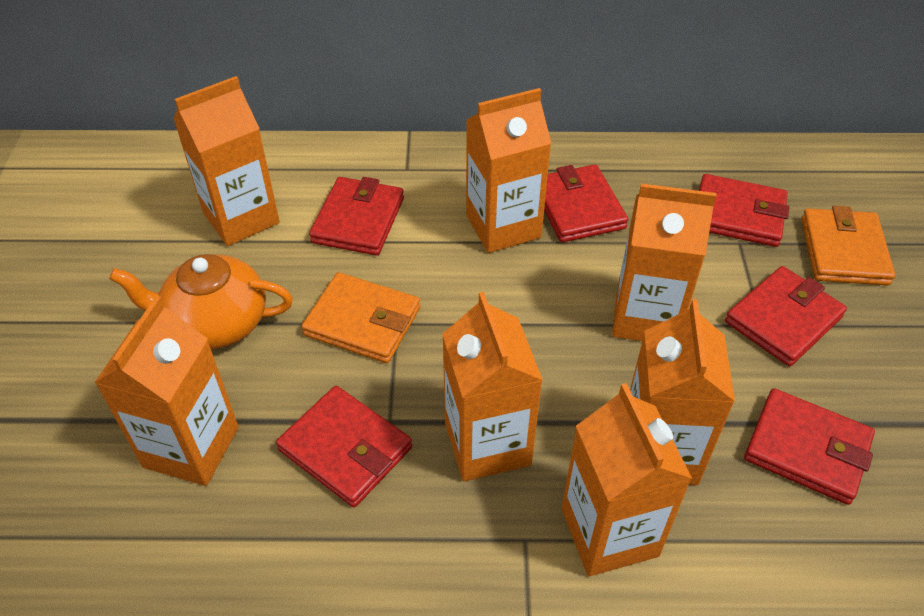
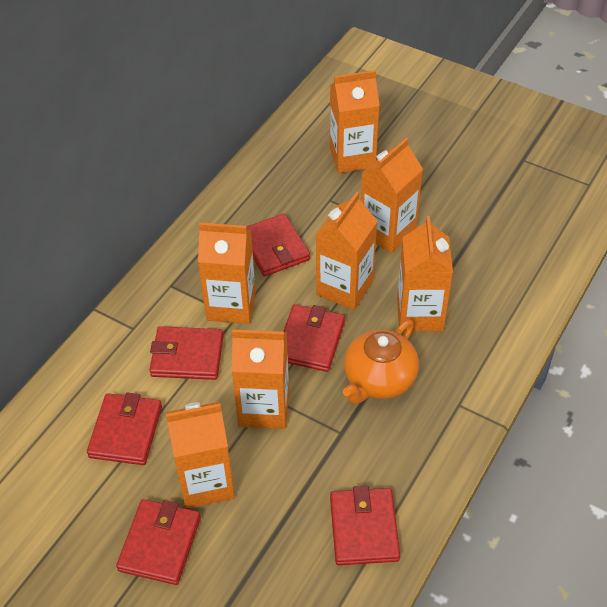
orange wallet: [301,272,420,363] [801,206,895,285] = 2 -> none = 0

